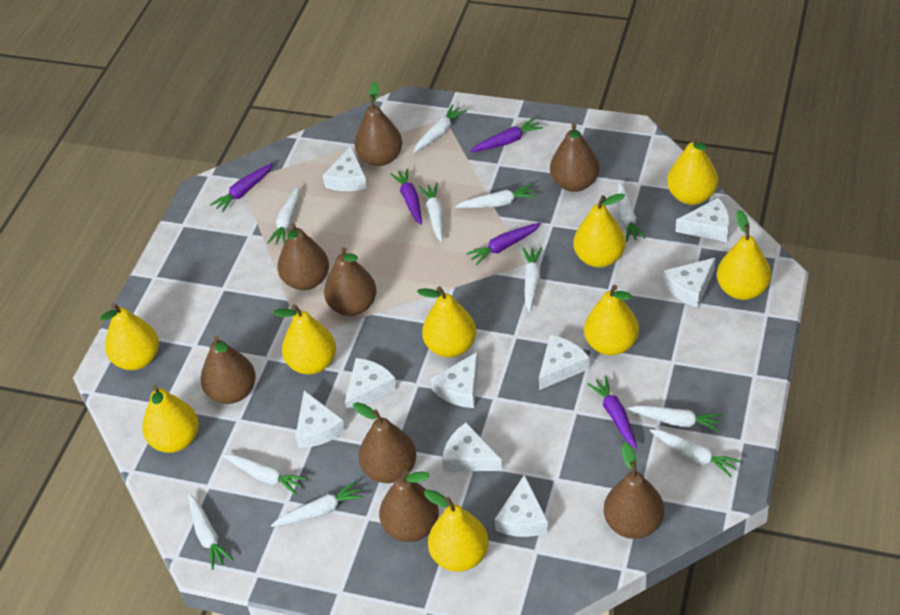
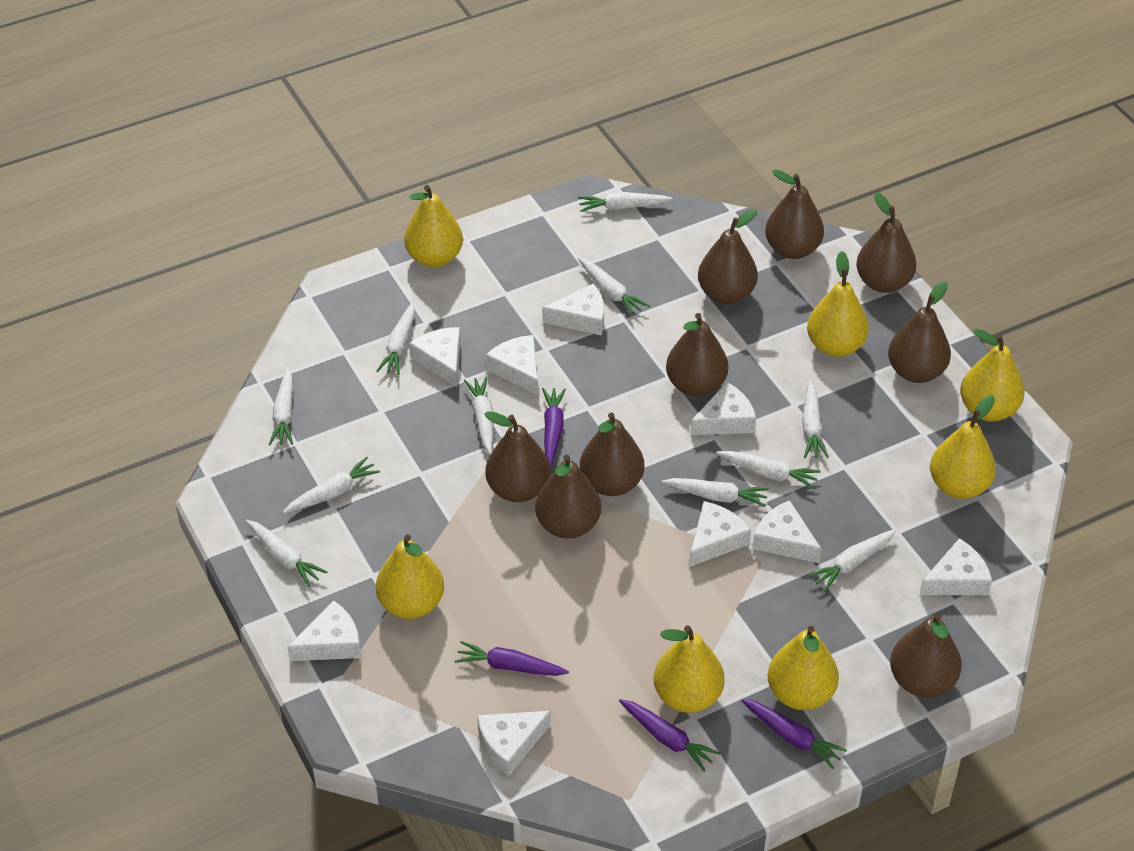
brown pear: [201,335,256,404] [277,223,329,290] [324,247,377,316] [353,402,416,483] [354,82,402,166] [379,470,439,542] [550,123,599,192] [604,443,664,539] = 8 -> [484,411,550,502] [535,455,601,538] [580,412,645,496] [666,313,728,396] [698,209,758,304] [765,169,824,259] [856,192,917,293] [888,281,951,383] [890,613,962,697] = 9
purple carrot: [210,163,273,213] [390,169,422,225] [466,222,541,265] [470,118,543,152] [587,376,637,449] = 5 -> [455,641,569,676] [542,388,566,466] [619,699,720,772] [741,699,847,769] = 4
yellow pear: [100,303,159,370] [142,385,199,453] [273,305,336,374] [417,286,476,357] [424,489,489,572] [573,193,626,268] [584,285,639,355] [667,135,718,205] [717,210,771,300] = 9 -> [376,534,444,619] [404,185,463,267] [654,625,725,713] [768,626,839,710] [807,251,869,357] [930,395,996,499] [960,329,1024,422] = 7

